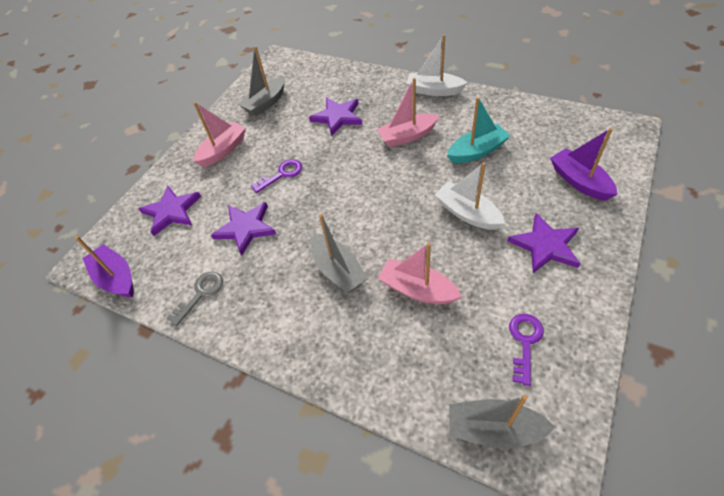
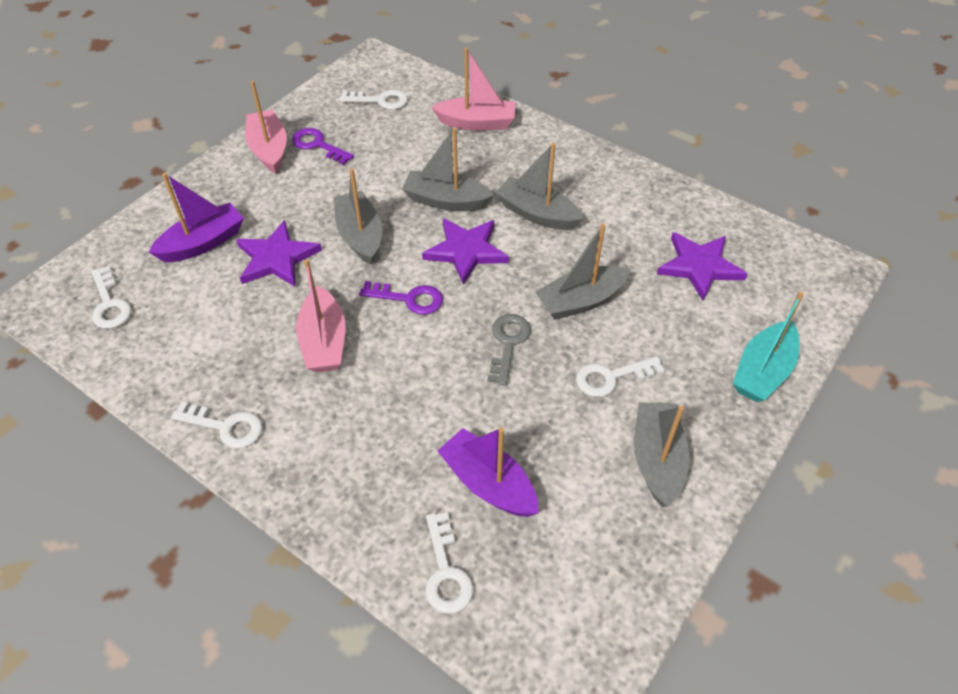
grey boat: [238,46,285,116] [311,214,368,293] [449,394,555,449] = 3 -> [334,168,382,265] [402,127,494,211] [495,143,584,230] [535,223,631,320] [634,402,690,507] = 5
purple star: [139,186,201,236] [211,202,276,256] [309,98,362,136] [507,213,581,273] = 4 -> [236,220,322,287] [422,218,509,285] [657,232,747,301] = 3
white boat: [406,35,468,96] [435,162,505,230] = 2 -> none = 0
white key: none = 0 -> [92,266,132,328] [171,402,262,448] [339,90,408,110] [425,512,474,613] [576,356,664,397] = 5

